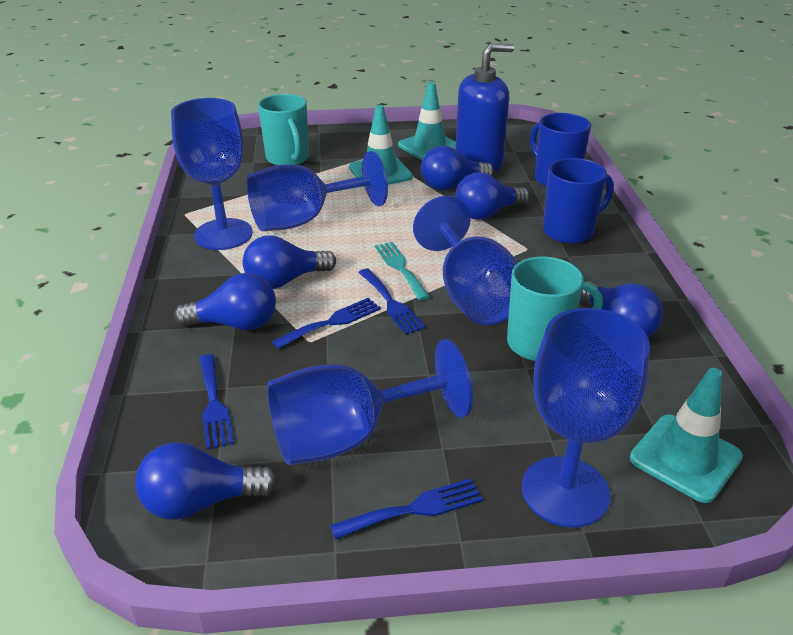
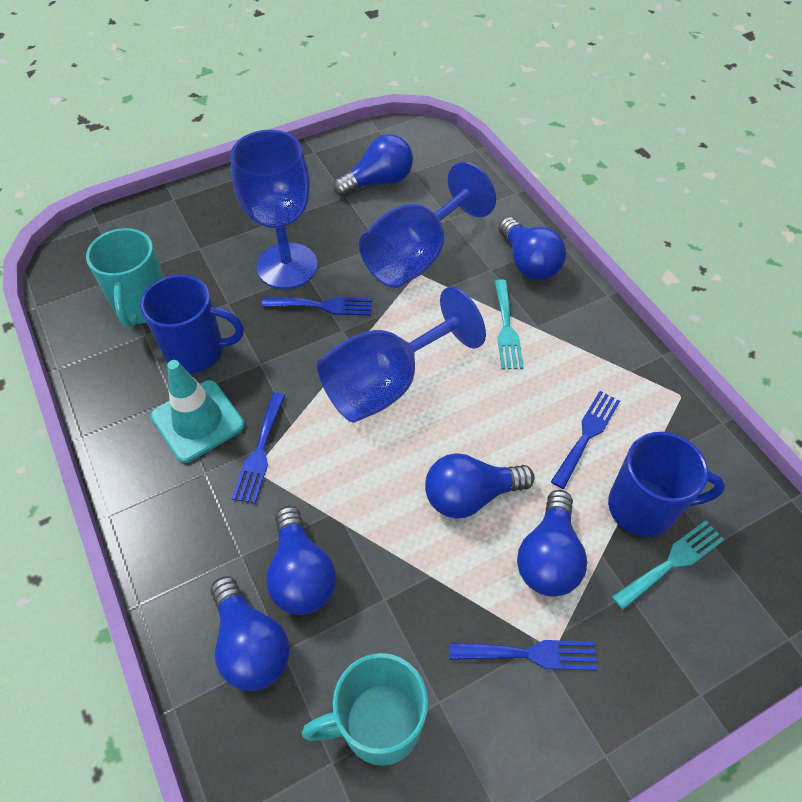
blue goblet: [171,98,253,250] [247,151,388,231] [267,339,473,465] [413,196,518,325] [522,308,650,528] = 5 -> [230,130,318,289] [317,286,486,423] [359,162,496,288] = 3
blue soap dispenser: [455,43,514,171] = 1 -> none = 0
turquoise fork: [375,242,430,301] = 1 -> [494,280,524,370] [612,520,725,610] = 2
turquoise traffic cone: [349,105,413,187] [398,82,456,160] [630,368,743,503] = 3 -> [151,360,245,463] = 1

